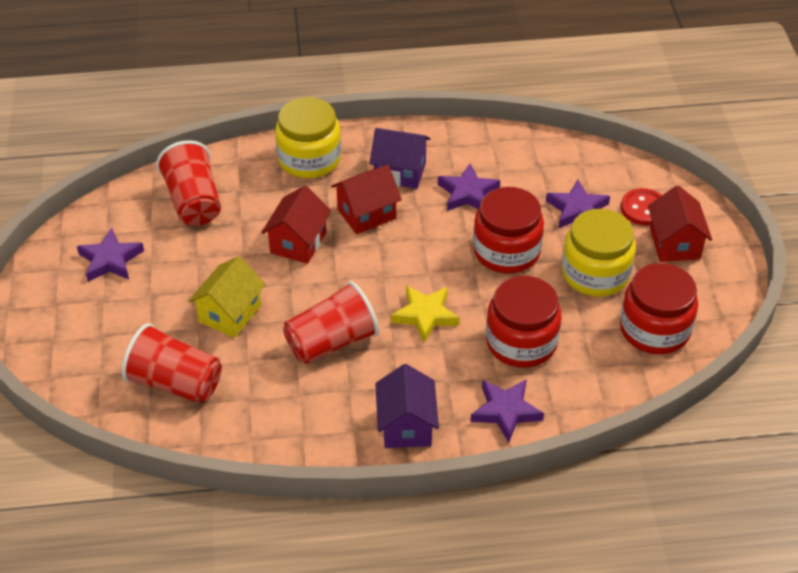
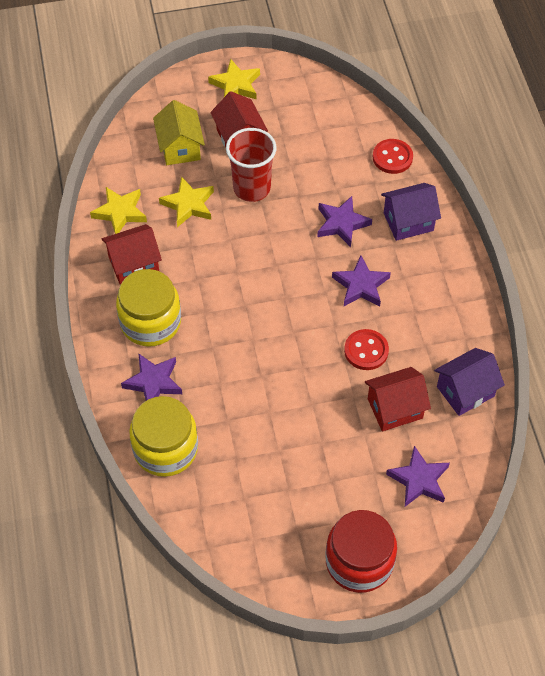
red button: [621,188,662,226] = 1 -> [344,329,389,370] [373,139,413,174] = 2
red cup: [122,323,222,404] [156,140,221,226] [283,281,379,364] = 3 -> [226,128,276,202] = 1
red jar: [473,187,544,273] [486,276,561,368] [620,263,698,354] = 3 -> [325,510,397,593] = 1
yellow star: [391,285,460,343] = 1 -> [90,187,147,234] [159,176,214,227] [208,59,260,99] = 3

